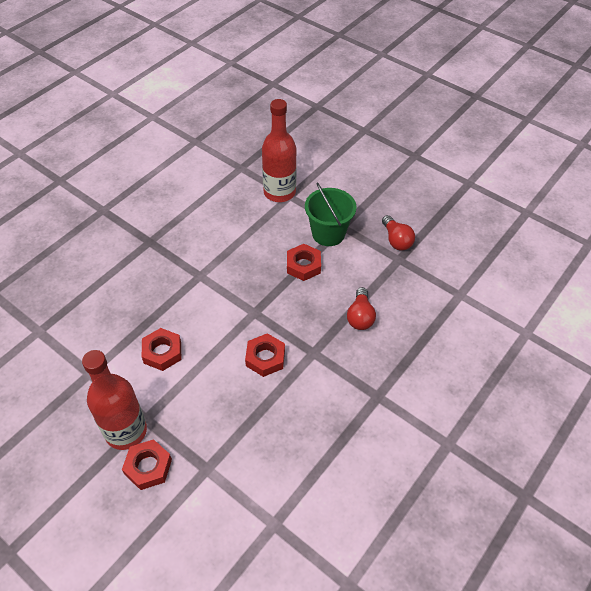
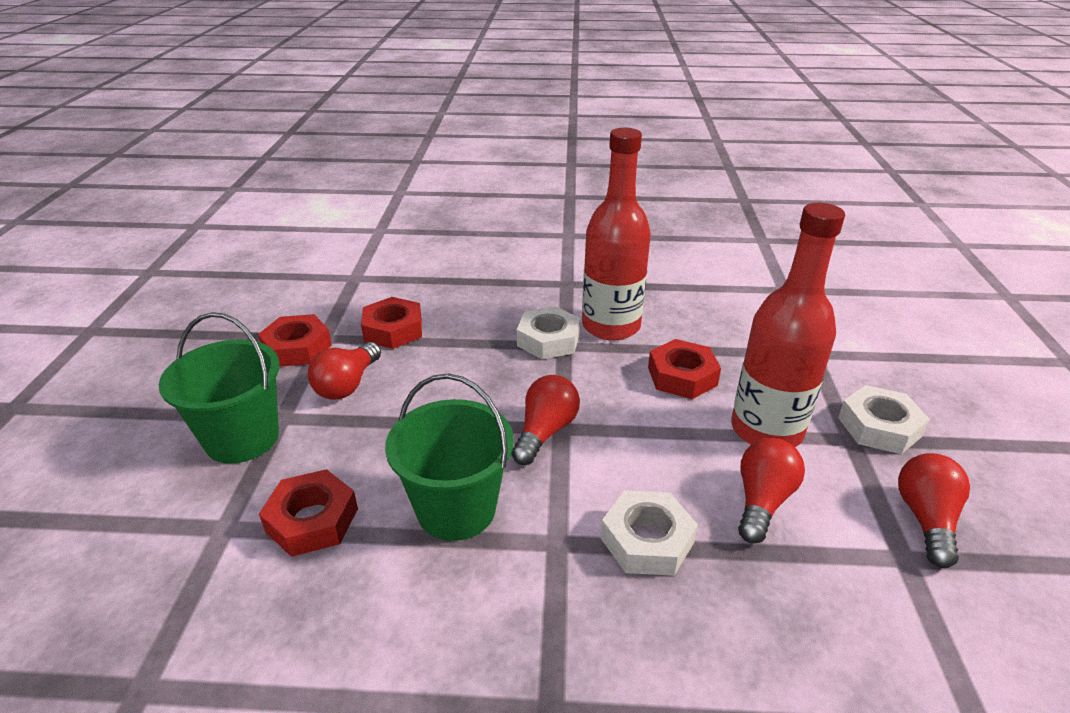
green bucket: [305,183,356,246] = 1 -> [159,312,280,464] [385,374,514,541] = 2
red light bulb: [347,287,376,330] [382,215,415,250] = 2 -> [308,342,381,400] [511,375,580,465] [738,438,805,544] [898,453,970,568] = 4
white nut: none = 0 -> [517,306,580,360] [601,490,698,576] [838,385,930,454] = 3

